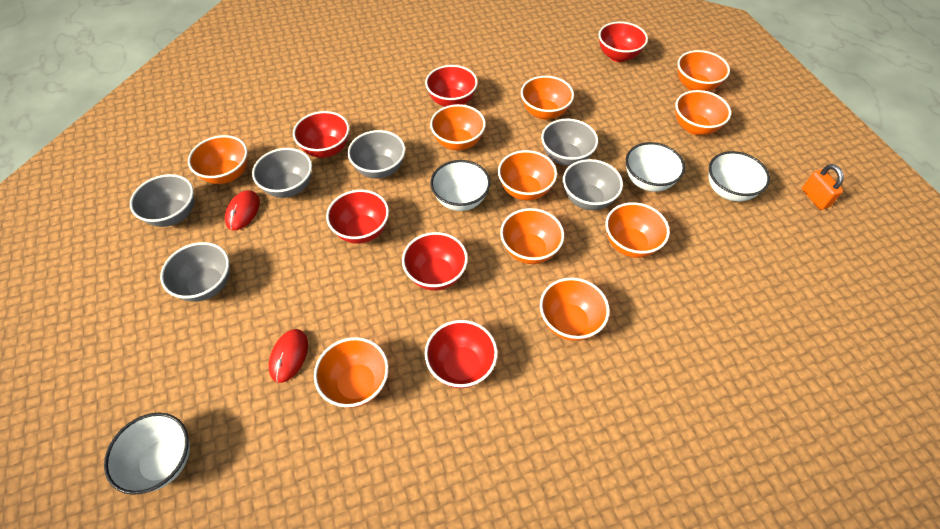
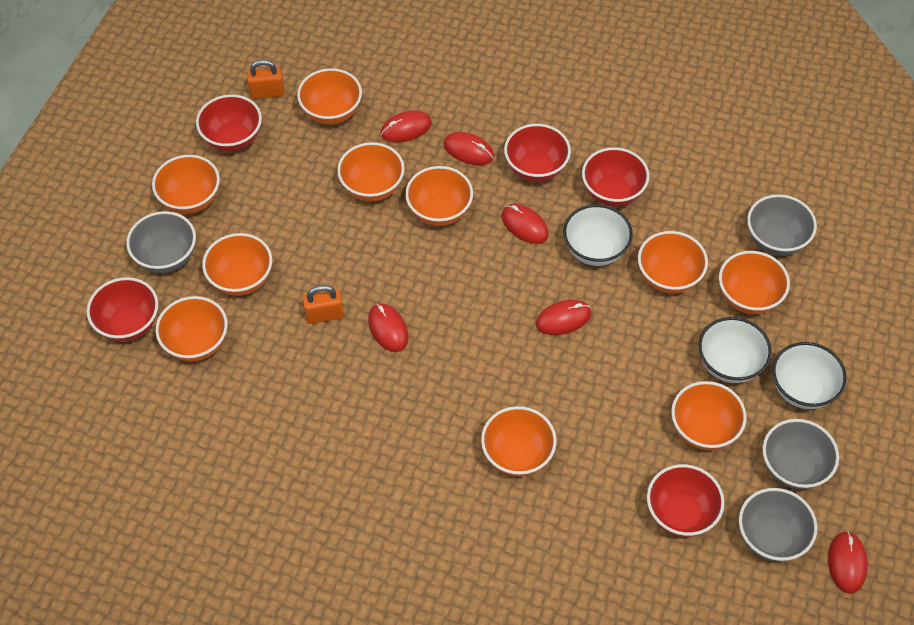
grey bowl: [130,174,194,227] [160,242,230,302] [252,148,312,198] [348,130,405,178] [541,119,598,166] [563,159,623,210] = 6 -> [126,211,196,273] [739,488,817,562] [747,194,817,256] [763,419,839,490] = 4
orange padlock: [802,164,844,210] = 1 -> [247,59,284,99] [303,285,344,324] = 2
red bowl: [293,111,349,158] [326,190,389,244] [402,232,468,291] [425,65,478,107] [425,320,498,388] [599,21,648,62] = 6 -> [87,277,158,342] [196,94,262,152] [504,124,571,182] [582,147,649,207] [647,464,724,537] = 5
red mouse: [225,190,260,230] [269,329,308,383] = 2 -> [368,303,409,352] [381,111,432,142] [443,132,494,165] [501,204,549,244] [536,300,591,335] [828,531,868,594] = 6
white bowl: [104,413,190,495] [430,160,491,211] [626,142,685,192] [709,151,770,202] = 4 -> [563,204,633,266] [699,317,772,383] [772,342,847,409] = 3

